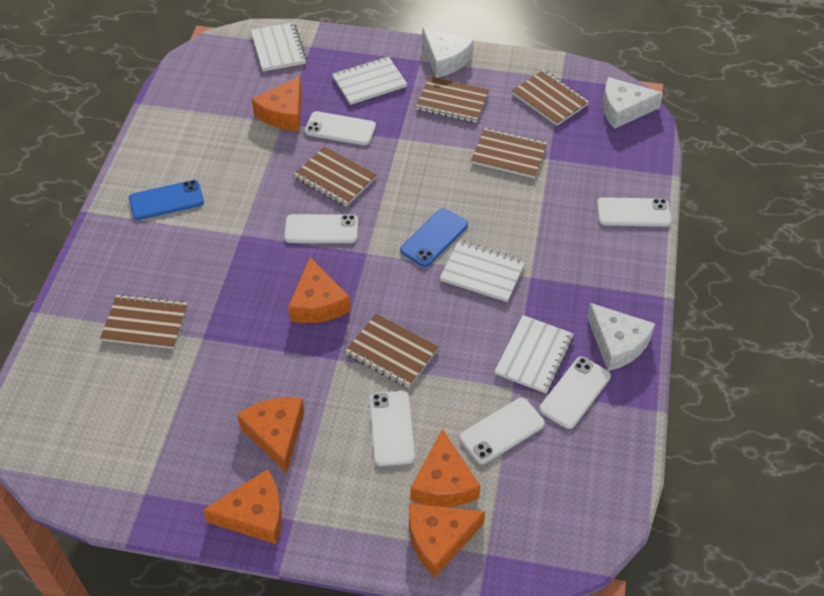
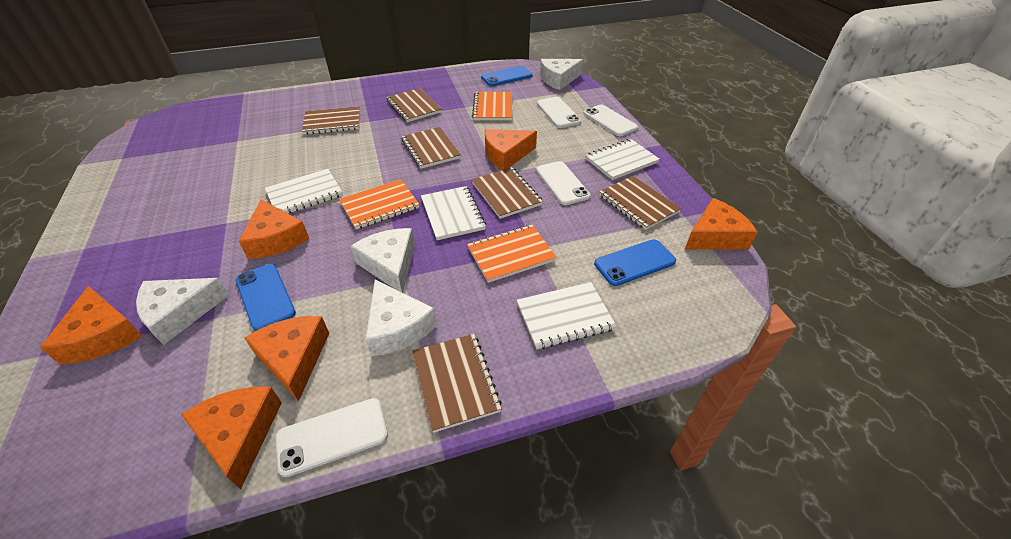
blue phone: [129,180,204,220] [400,208,468,267] = 2 -> [236,264,296,331] [481,66,533,86] [594,239,676,286] = 3
orange notebook: none = 0 -> [339,179,419,229] [467,225,557,283] [472,92,512,120] = 3
white cheese: [422,27,474,78] [587,303,655,371] [603,77,663,129] = 3 -> [136,278,229,345] [351,228,415,293] [366,280,437,356] [540,59,583,90] = 4
white phone: [284,214,358,243] [305,111,376,145] [370,391,415,466] [459,398,545,464] [539,357,611,429] [597,197,671,227] = 6 -> [276,398,388,477] [536,161,591,205] [537,97,581,128] [583,104,638,136] = 4

